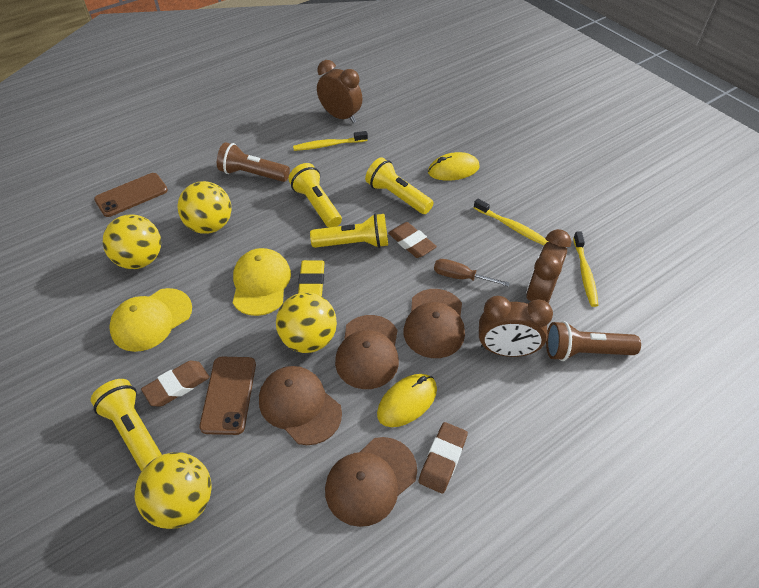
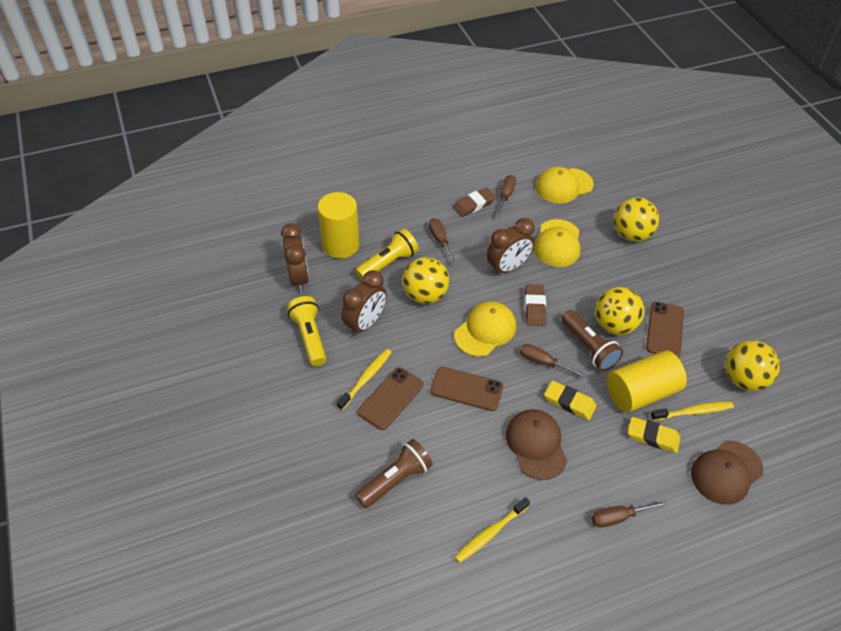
brown cap: [259,366,342,445] [325,437,417,527] [335,315,399,389] [403,289,465,358] = 4 -> [506,409,567,480] [691,441,763,505] = 2
brown eraser: [141,361,210,407] [388,222,437,258] [419,422,468,494] = 3 -> [453,187,496,217] [525,284,547,326] = 2
brown phone: [94,173,168,217] [199,357,256,435] = 2 -> [358,367,423,430] [431,367,503,411] [646,302,684,357] = 3
brown screwdriver: [434,259,510,287] = 1 -> [429,218,457,264] [496,175,516,217] [520,344,586,378] [592,500,667,527] = 4
yellow cap: [109,288,192,352] [233,248,291,316] = 2 -> [454,301,516,357] [534,219,580,267] [536,167,594,203] = 3
yellow cylinder: none = 0 -> [317,192,360,259] [607,350,687,413] = 2
yellow eraser: [298,260,325,296] = 1 -> [544,381,597,420] [628,417,681,453] = 2
yellow flashlight: [91,379,162,471] [288,163,342,228] [310,213,388,248] [365,157,433,214] = 4 -> [287,296,326,366] [355,229,418,281] = 2
yellow mouse: [377,374,437,427] [428,152,480,181] = 2 -> none = 0

